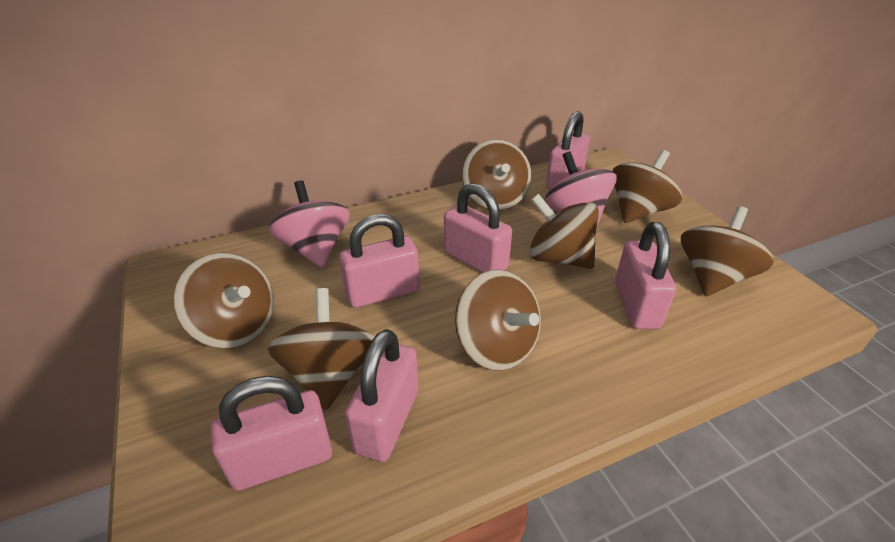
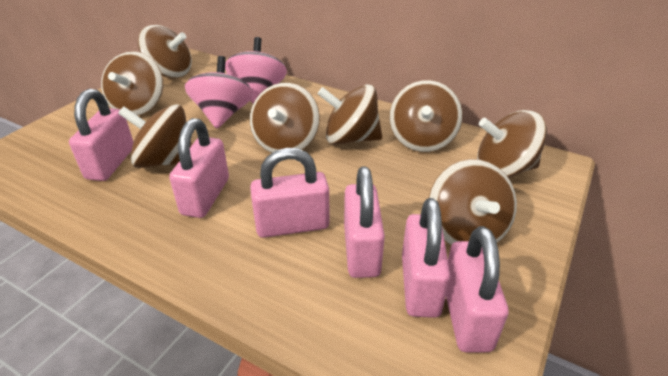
brown spinning top: [173,253,274,349] [268,288,374,410] [455,269,541,371] [462,139,531,210] [529,194,599,269] [612,150,682,223] [681,206,774,296] = 7 -> [101,51,163,116] [118,104,192,168] [138,25,192,78] [250,83,320,153] [318,84,382,145] [389,80,463,152] [429,159,517,245] [477,110,547,178] = 8

